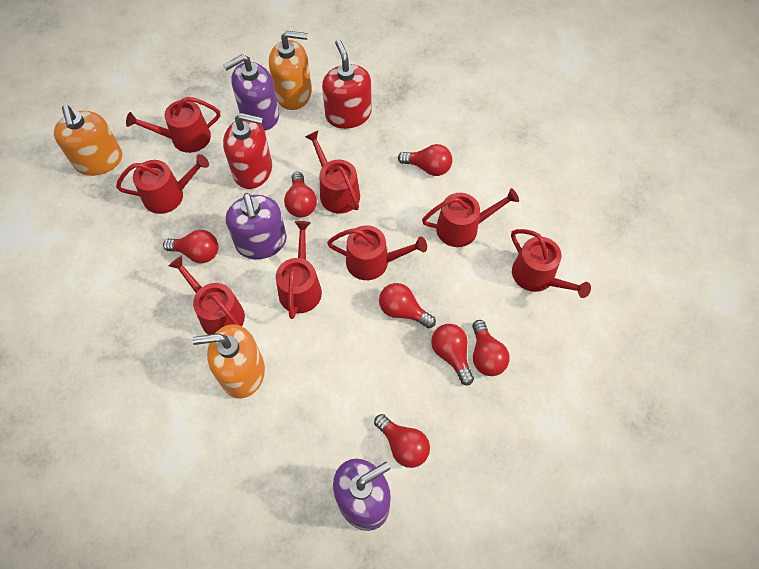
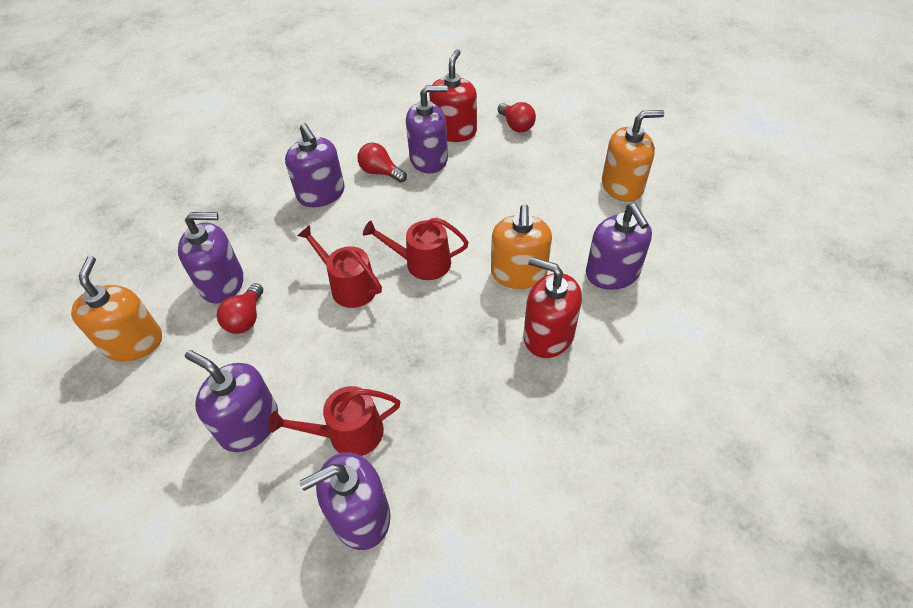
purple soap dispenser: [223,54,279,131] [226,193,287,259] [333,459,391,531] = 3 -> [178,212,243,303] [185,350,278,452] [285,123,344,207] [299,452,390,550] [406,85,448,173] [586,203,652,290] = 6
red light bulb: [163,230,218,263] [284,172,317,217] [374,414,430,468] [379,283,436,328] [398,144,452,176] [431,324,474,385] [472,320,509,376] = 7 -> [217,283,263,334] [357,142,407,183] [498,102,536,132] = 3
red watering can: [116,154,209,214] [126,97,220,153] [169,256,245,335] [276,221,322,319] [305,131,360,214] [327,225,427,280] [422,188,519,247] [511,229,591,298] = 8 -> [269,386,400,456] [297,225,382,308] [363,218,469,280] = 3

